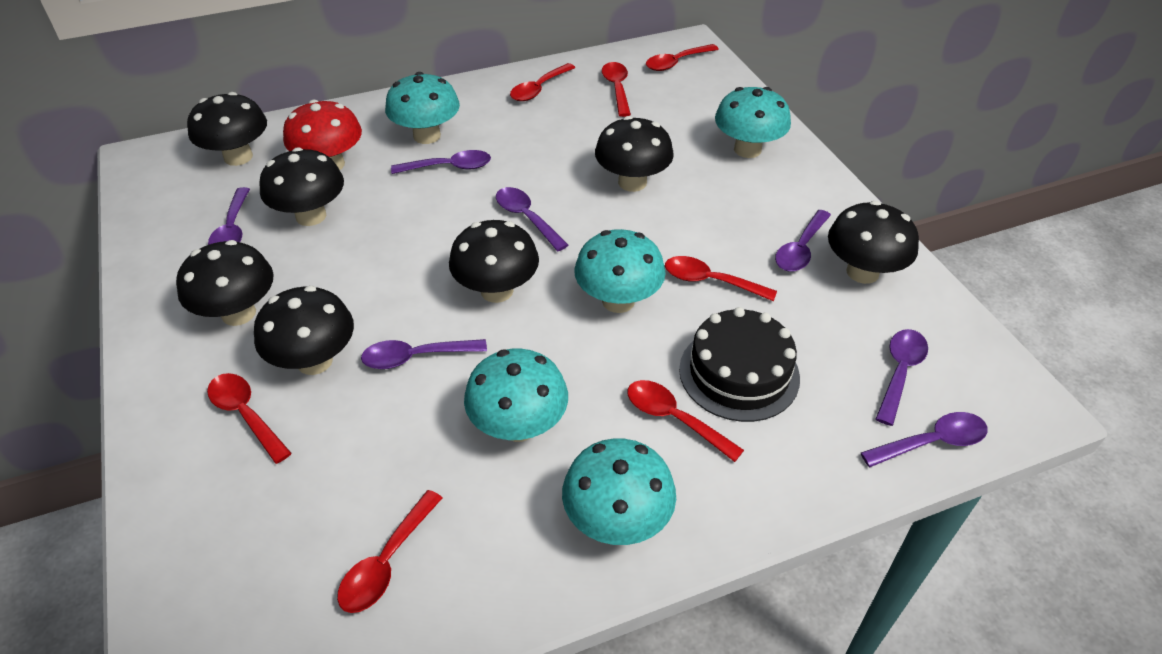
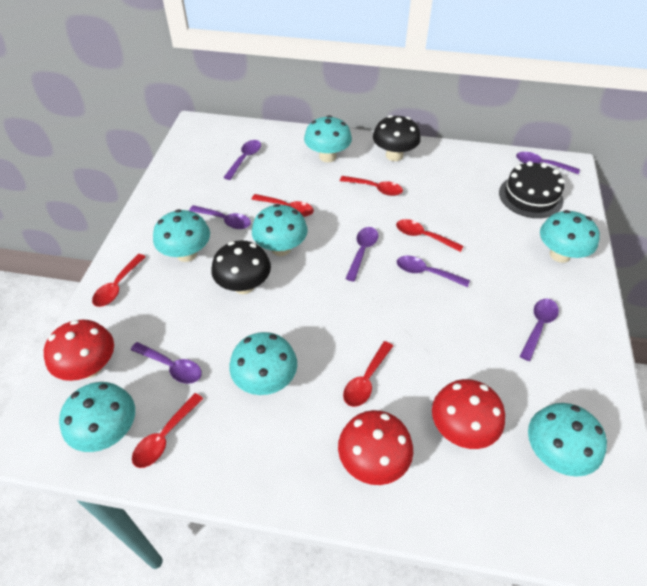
black mushroom: [176,240,274,326] [187,92,267,166] [254,286,354,375] [259,147,344,226] [449,220,539,303] [595,116,674,192] [828,201,919,284] = 7 -> [211,240,271,294] [373,115,421,161] = 2
red mushroom: [283,100,362,170] = 1 -> [44,320,114,381] [338,410,413,485] [432,379,505,449] = 3
red spoon: [207,373,292,464] [337,490,442,613] [510,63,575,101] [602,62,631,117] [627,380,744,462] [646,44,719,71] [665,256,777,301] = 7 -> [92,254,146,307] [132,393,203,468] [251,194,314,217] [340,176,403,196] [343,341,393,407] [396,219,464,252] = 6
turquoise mushroom: [385,72,460,144] [464,348,568,442] [562,438,676,545] [574,229,666,313] [715,87,791,158] = 5 -> [59,382,135,452] [153,209,210,262] [229,332,297,395] [252,204,308,256] [304,115,352,162] [528,403,607,477] [540,210,600,263] = 7

